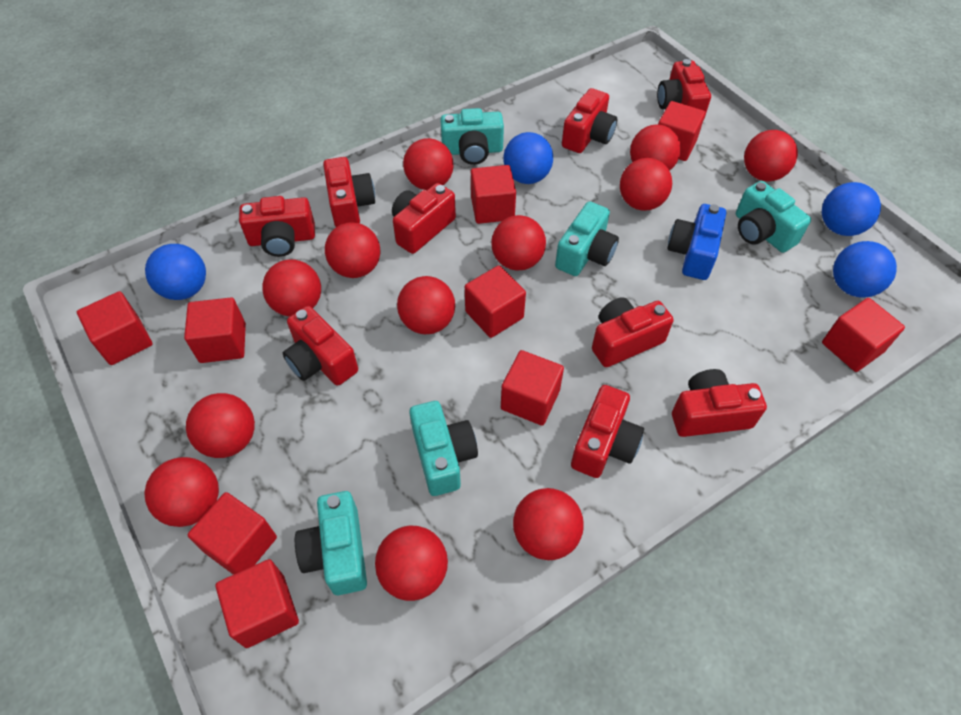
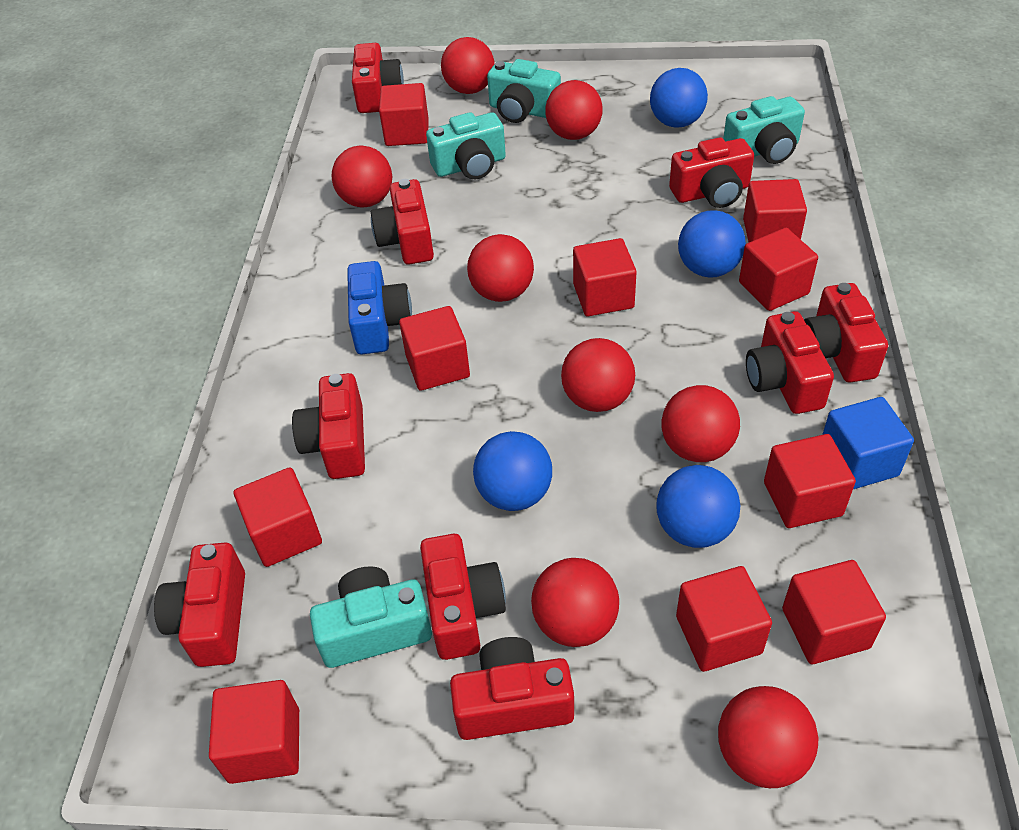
blue cube: none = 0 -> [822,397,914,489] = 1
red ball: [145,457,219,527] [186,393,255,458] [262,259,321,317] [325,223,381,278] [375,526,448,601] [397,276,455,334] [403,138,454,190] [491,215,546,271] [513,488,584,560] [620,158,672,211] [630,124,681,171] [744,130,798,181] = 12 -> [332,145,392,208] [441,37,495,94] [467,234,534,302] [531,558,619,647] [545,80,603,140] [561,338,635,412] [662,385,740,462] [718,686,818,788] = 8
red cube: [77,291,153,365] [184,298,246,363] [187,492,277,575] [216,559,299,648] [465,265,526,338] [471,165,516,224] [501,350,564,426] [658,101,706,161] [822,298,905,372] = 9 -> [209,680,299,784] [234,467,322,567] [379,83,429,146] [399,306,470,391] [573,238,637,316] [676,566,772,672] [739,228,818,311] [743,179,807,242] [764,434,856,528] [782,560,886,664] = 10
turquoise camera: [295,491,367,595] [409,401,478,496] [440,108,504,165] [555,201,619,276] [736,181,811,253] = 5 -> [310,566,432,668] [426,112,506,179] [487,59,561,123] [723,96,805,164] = 4

